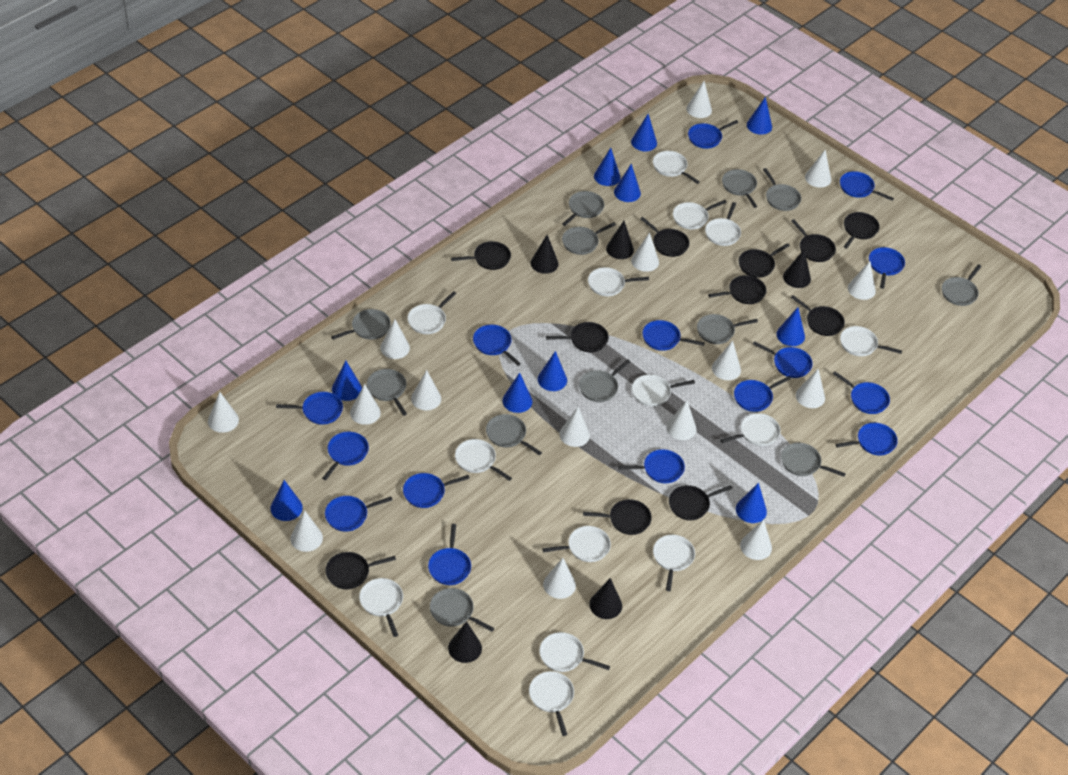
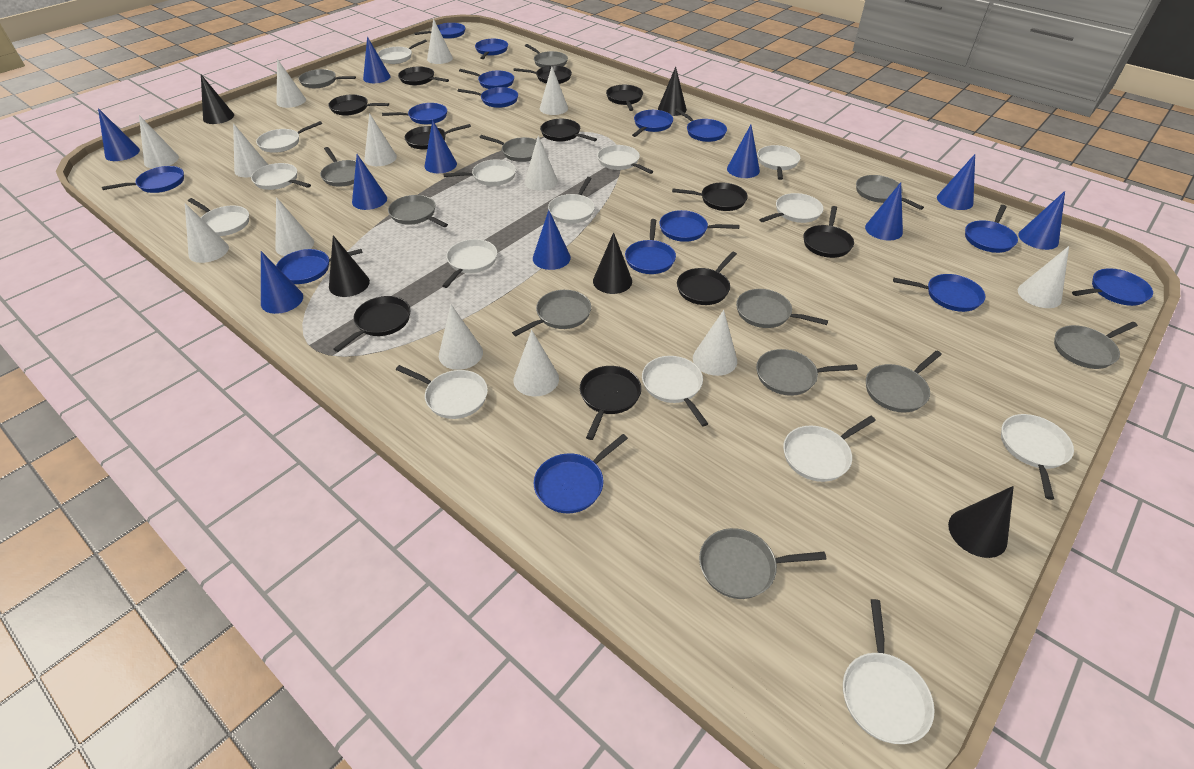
white cone: [208,392,239,433] [290,510,323,552] [350,384,381,425] [380,319,410,359] [411,370,441,410] [543,558,576,599] [559,407,590,447] [631,232,659,272] [666,400,696,440] [686,81,712,118] [712,340,741,380] [740,519,772,560] [796,368,825,408] [805,149,831,188] [848,261,876,300] = 15 -> [139,115,179,168] [185,203,229,263] [233,123,268,177] [275,197,314,256] [277,59,306,108] [364,113,397,166] [427,19,453,64] [439,305,483,370] [513,330,559,396] [525,136,558,191] [540,66,568,115] [693,310,737,376] [1018,246,1069,308] = 13
white pan: [359,578,403,637] [407,291,456,334] [455,439,512,481] [529,671,574,736] [539,632,610,672] [542,526,611,562] [588,267,649,296] [632,374,695,406] [653,151,700,184] [653,535,695,591] [673,200,726,230] [705,202,741,246] [720,413,781,446] [840,326,902,356] = 14 -> [188,198,249,236] [251,163,311,190] [256,121,322,153] [378,40,427,64] [396,365,488,419] [442,239,497,288] [444,159,516,186] [548,177,595,224] [597,145,654,174] [642,356,708,427] [757,145,800,180] [759,193,823,223] [783,416,876,482] [843,599,935,744] [1001,414,1074,500] = 15

